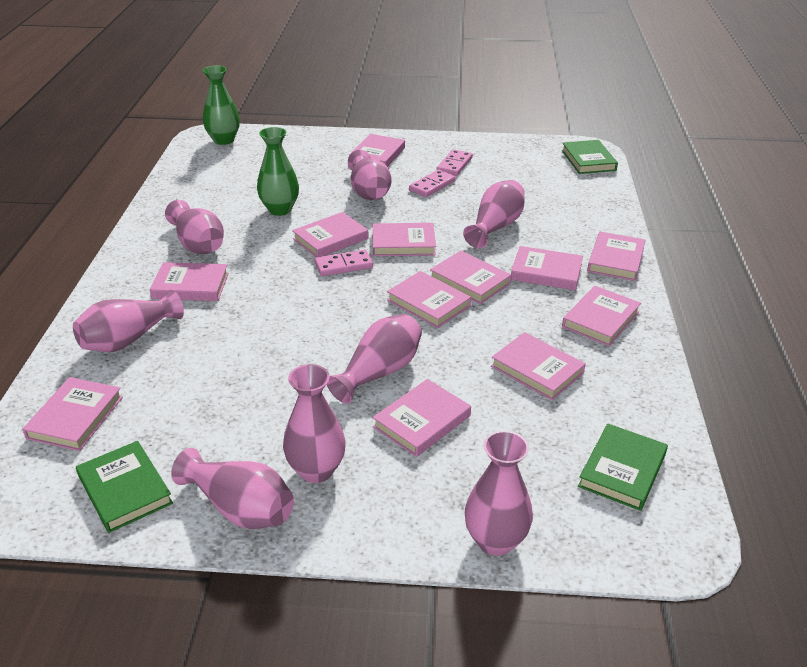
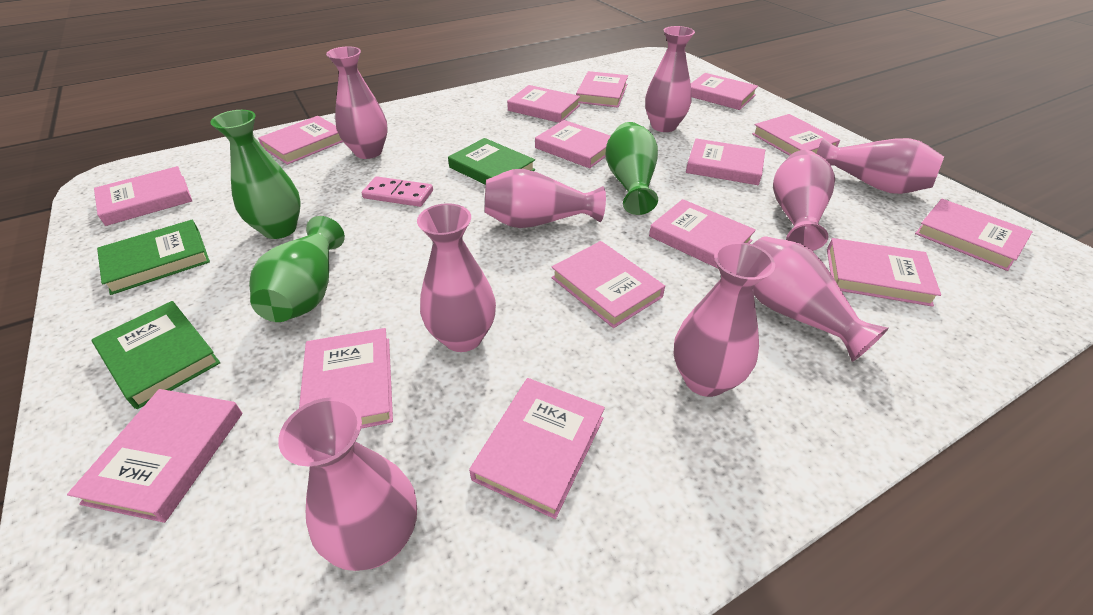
green vase: [203,66,240,145] [257,127,299,216] = 2 -> [210,110,301,239] [249,216,345,322] [605,122,658,215] = 3
pink book: [22,377,123,451] [150,262,229,301] [292,212,369,257] [349,134,405,167] [372,379,471,457] [373,223,436,256] [387,271,471,328] [430,251,511,304] [491,332,586,400] [511,246,583,290] [562,286,641,346] [587,232,646,281] = 12 -> [67,389,242,523] [94,166,192,226] [258,116,343,165] [299,328,393,429] [469,378,605,519] [507,85,580,123] [535,120,610,168] [551,241,665,328] [576,71,628,107] [649,199,756,268] [686,138,765,185] [691,73,758,110] [752,114,840,156] [827,238,941,307] [915,199,1033,271] = 15
pink domino: [315,249,373,276] [409,170,456,197] [436,149,473,176] = 3 -> [362,176,433,207] = 1
pink vase: [73,290,184,352] [165,200,224,254] [171,448,294,529] [283,364,346,483] [327,314,422,404] [348,150,392,200] [463,180,525,248] [465,431,533,556] = 8 -> [278,397,417,571] [326,46,388,159] [417,203,496,352] [485,169,606,228] [645,26,695,132] [674,242,775,397] [753,236,889,362] [773,150,835,251] [817,138,944,194] = 9

